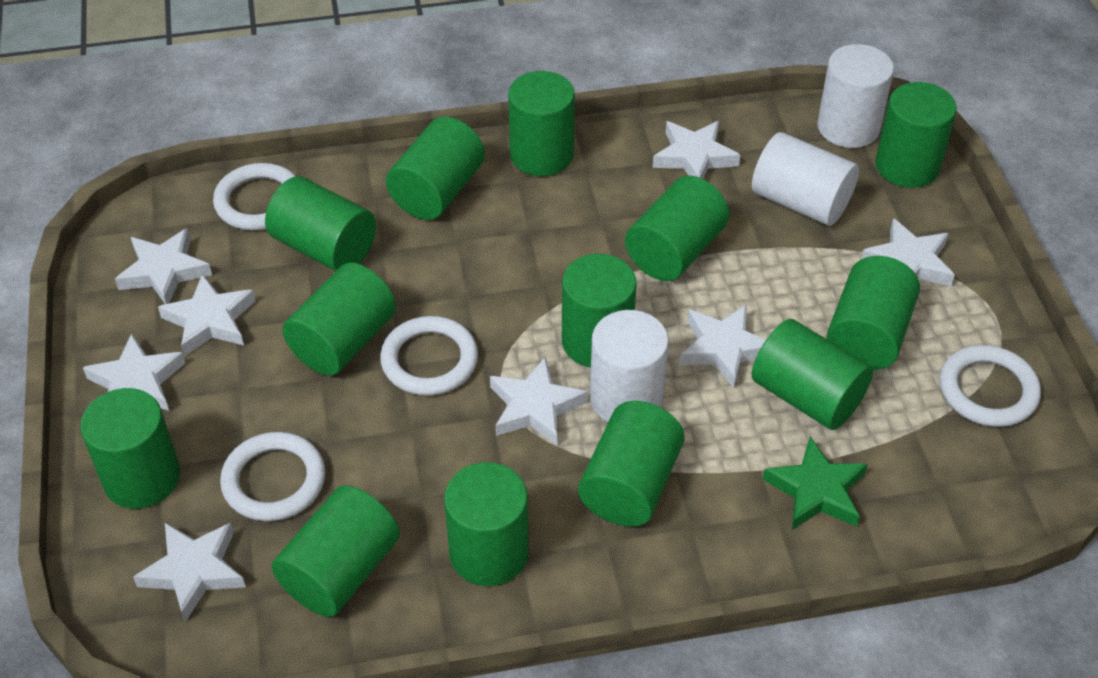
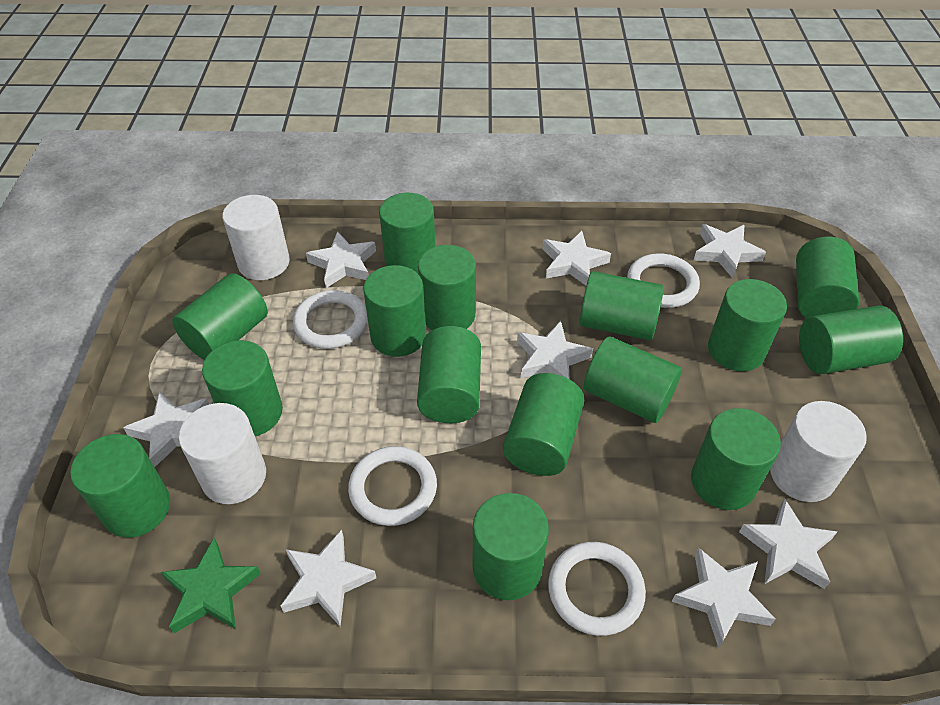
green cylinder: [80,388,180,509] [265,176,376,271] [272,485,400,617] [282,262,396,376] [386,116,485,220] [444,462,529,586] [508,71,575,176] [562,254,637,367] [578,401,685,527] [625,176,729,281] [752,319,873,430] [827,256,920,370] [875,82,957,188] = 13 -> [70,434,170,538] [172,273,268,360] [202,340,283,436] [363,265,426,357] [379,193,436,274] [417,326,481,423] [418,245,476,330] [473,493,549,600] [503,373,584,476] [579,271,664,340] [584,336,682,423] [691,408,781,510] [708,279,787,371] [796,237,859,319] [799,305,903,374] = 15

